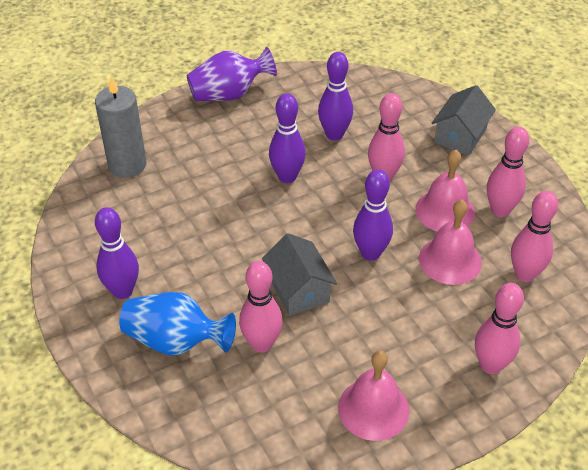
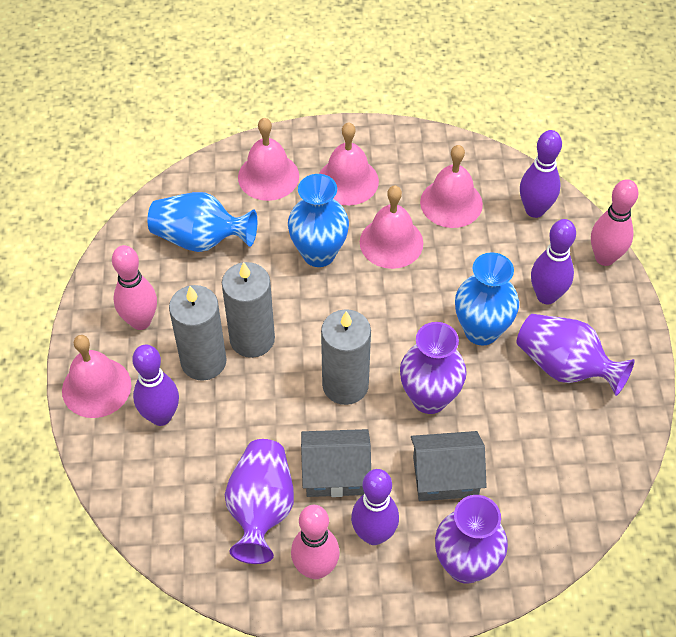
blue vase: [119,292,236,356] = 1 -> [148,192,257,252] [288,174,349,267] [455,252,519,346] = 3
grey candle: [95,76,146,178] = 1 -> [169,285,227,381] [222,262,275,358] [321,309,371,405] = 3
pink bell: [338,350,410,441] [415,150,475,231] [419,199,482,285] = 3 -> [62,335,131,418] [238,118,299,201] [319,122,379,205] [360,185,423,269] [420,145,483,228] = 5
pink bowling pin: [239,261,283,353] [368,93,405,181] [475,283,524,374] [487,127,529,217] [511,191,558,282] = 5 -> [112,245,157,330] [291,505,340,579] [591,179,639,266] = 3
purple vase: [187,47,277,101] = 1 -> [225,439,294,564] [400,322,467,414] [435,495,508,584] [516,314,634,396] = 4

